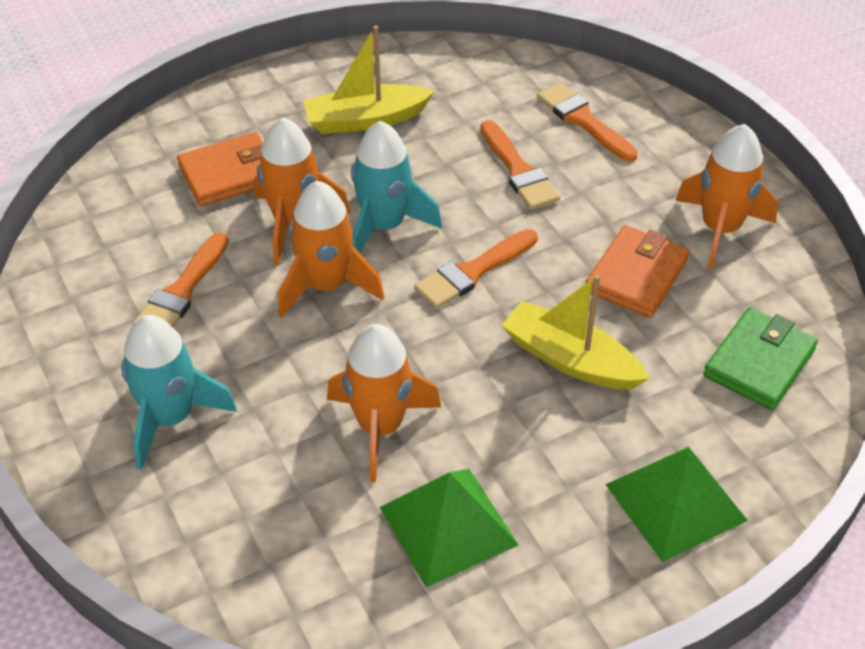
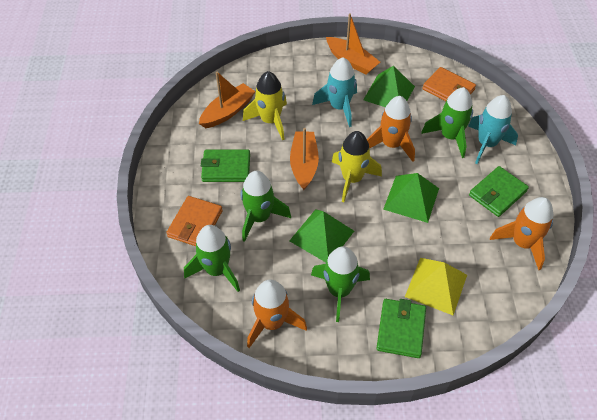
green pyramid: [379,469,519,588] [605,446,748,562] = 2 -> [290,209,354,262] [363,66,415,107] [383,173,439,223] = 3
green rocket: none = 0 -> [184,225,240,292] [241,171,291,242] [311,246,370,322] [421,87,473,158] = 4
green wallet: [703,307,818,410] = 1 -> [201,150,250,182] [376,299,426,358] [469,166,529,217] = 3
orange boat: none = 0 -> [199,72,256,128] [290,128,319,190] [326,13,380,74] = 3
orange brush: [133,232,229,327] [414,229,538,309] [480,120,560,210] [537,82,638,162] = 4 -> none = 0
orange rocket: [254,118,351,264] [278,181,384,318] [327,324,441,482] [675,124,778,270] = 4 -> [247,279,307,348] [367,96,415,162] [490,197,553,270] = 3
yellow boat: [303,25,435,134] [501,275,649,389] = 2 -> none = 0
yellow pyramid: none = 0 -> [405,258,467,315] = 1
yellow rocket: none = 0 -> [243,71,287,140] [332,131,382,202] = 2

